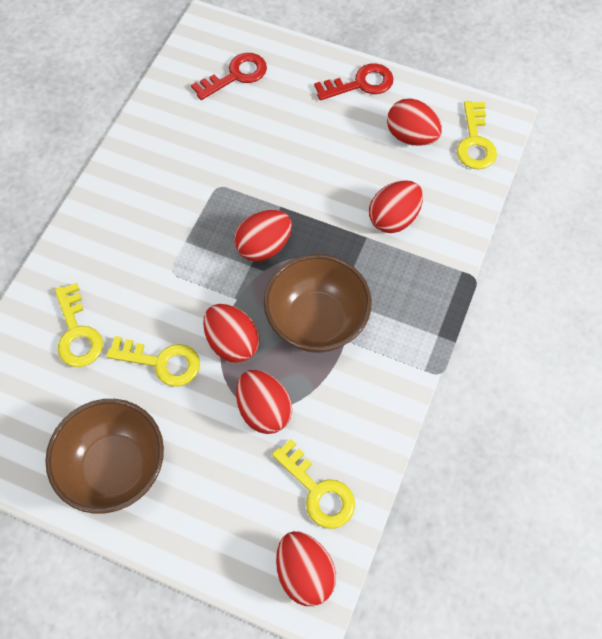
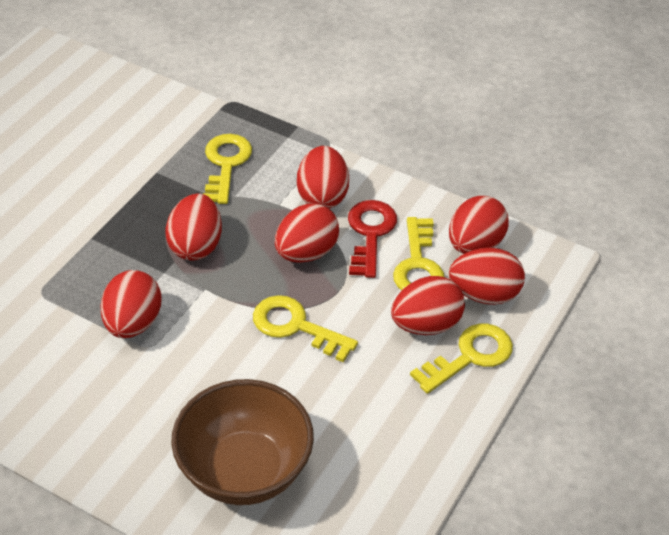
brown bowl: [46,399,164,514] [264,254,372,353] = 2 -> [171,379,314,505] = 1
red egg: [203,304,260,363] [234,210,292,262] [236,370,292,434] [276,531,336,606] [369,180,423,233] [387,99,442,146] = 6 -> [100,270,162,338] [166,193,222,261] [275,203,339,263] [297,146,349,209] [391,276,465,335] [449,196,509,254] [449,248,525,305] = 7
red key: [191,53,267,100] [314,63,393,100] = 2 -> [348,200,397,278] = 1

